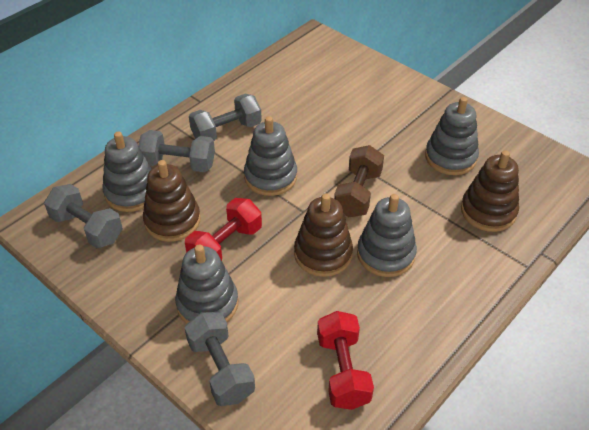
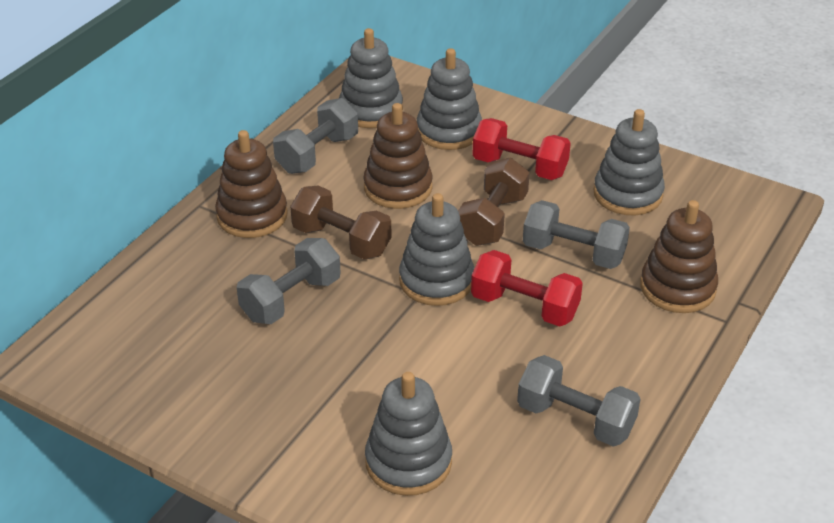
brown dumbbell: [334,145,384,217] = 1 -> [290,186,392,260] [458,158,530,246] = 2

